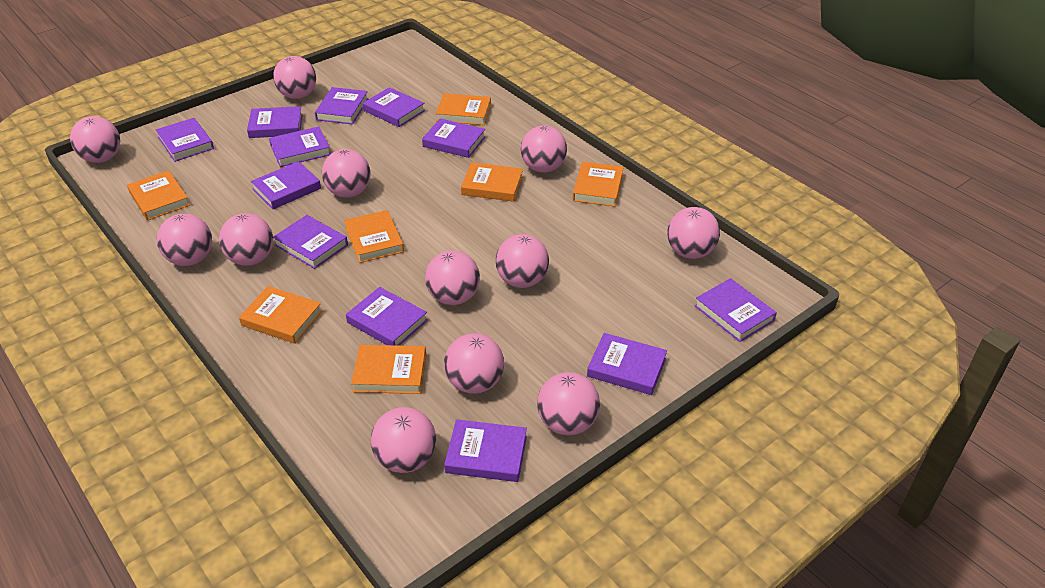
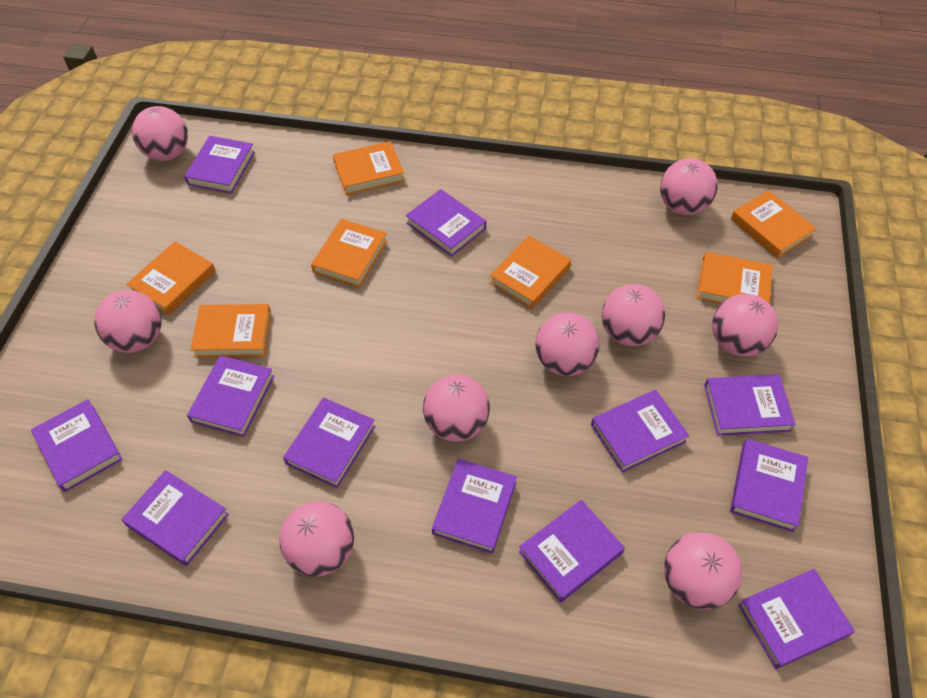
pink ball: [70,116,120,163] [157,214,212,266] [219,213,273,266] [273,56,316,99] [322,149,371,198] [371,407,436,473] [425,250,480,305] [444,333,504,394] [496,234,549,288] [521,126,567,173] [537,372,600,435] [667,207,720,259] = 12 -> [94,290,162,353] [132,106,188,161] [279,501,354,577] [423,375,490,442] [535,312,600,376] [602,284,665,346] [660,158,718,215] [664,532,742,610] [712,294,778,357] = 9

